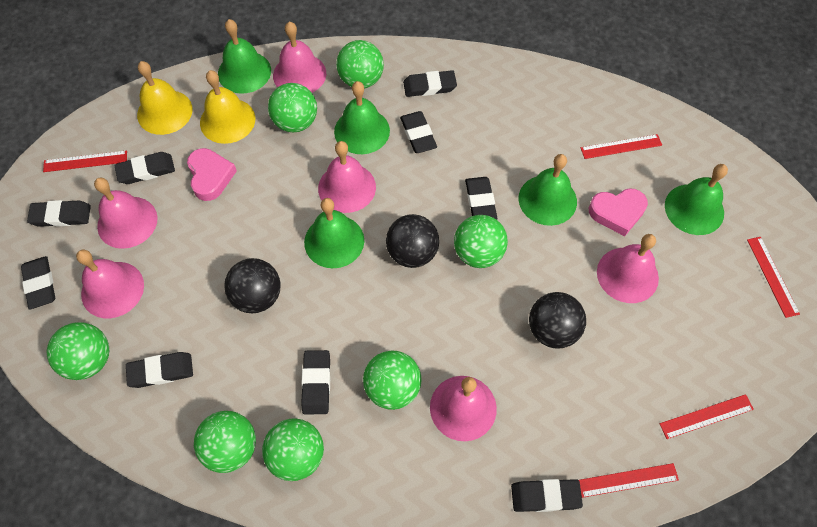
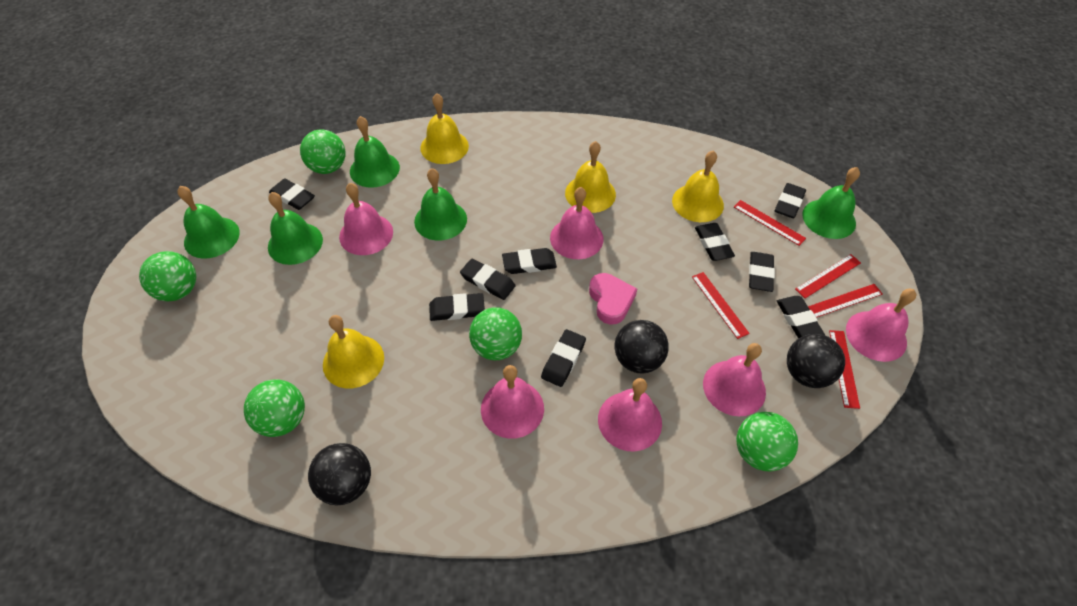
green ball: [47,322,109,380] [194,411,256,473] [262,418,324,481] [268,83,317,132] [336,40,384,89] [363,351,422,410] [454,215,508,268] = 7 -> [139,251,196,301] [244,379,305,437] [300,130,345,174] [469,307,522,360] [736,412,798,472] = 5
pink heart: [187,148,237,201] [589,189,648,236] = 2 -> [589,273,637,325] = 1
yellow bell: [137,61,193,135] [200,70,255,144] = 2 -> [323,315,384,389] [420,93,469,164] [565,141,616,213] [672,151,724,222] = 4

